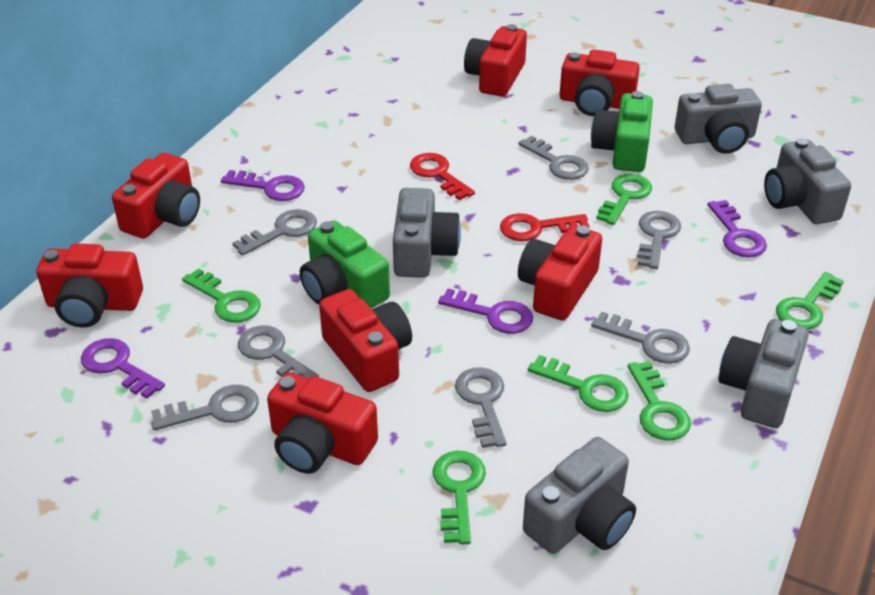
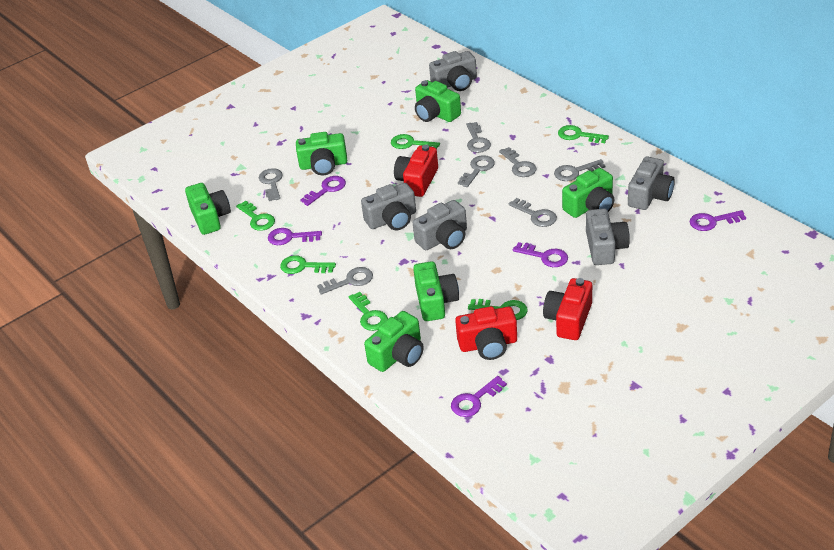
green camera: [300,220,390,308] [591,91,653,172] = 2 -> [185,183,231,235] [296,132,347,175] [364,311,424,372] [413,261,459,321] [415,80,461,122] [562,168,614,218] = 6
purple key: [81,338,165,399] [221,170,305,201] [438,289,533,334] [707,200,767,257] = 4 -> [268,228,322,245] [300,176,346,206] [451,376,507,417] [513,242,568,267] [690,210,746,231] = 5
red camera: [36,243,143,328] [112,153,200,238] [267,372,378,474] [319,289,412,392] [464,24,527,97] [518,225,602,321] [560,49,640,116] = 7 -> [394,145,438,197] [455,306,517,360] [543,278,592,340] = 3
red key: [410,153,475,200] [500,213,589,241] = 2 -> none = 0

